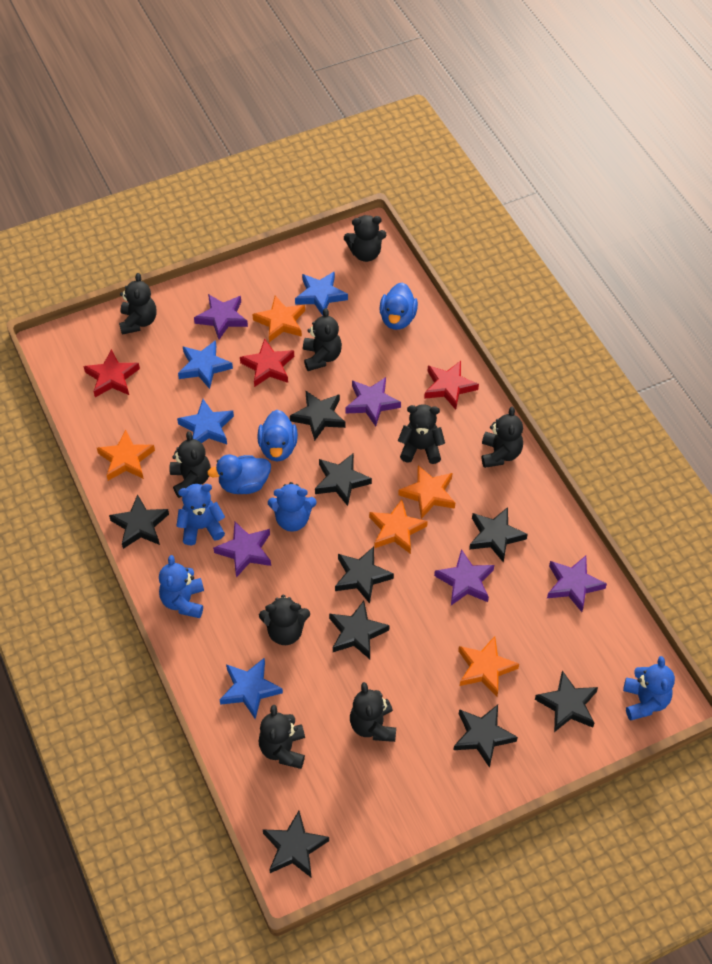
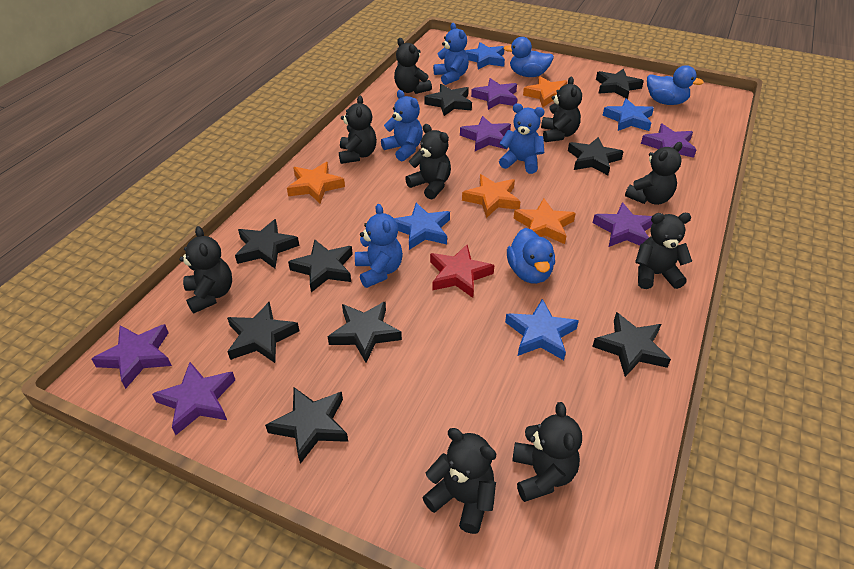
orange star: [97,430,155,481] [252,296,305,342] [369,499,428,554] [398,465,455,519] [458,636,519,697] = 5 -> [287,162,345,203] [462,174,521,218] [513,199,576,244] [523,76,567,108] = 4
purple star: [194,294,248,339] [213,522,271,578] [345,377,401,427] [434,549,494,605] [547,556,607,612] = 5 -> [92,324,172,389] [152,362,235,435] [460,116,511,151] [471,78,517,110] [593,202,653,247] [641,124,697,158] = 6
red star: [83,349,140,397] [240,338,294,387] [424,361,479,410] = 3 -> [430,245,494,298] = 1

